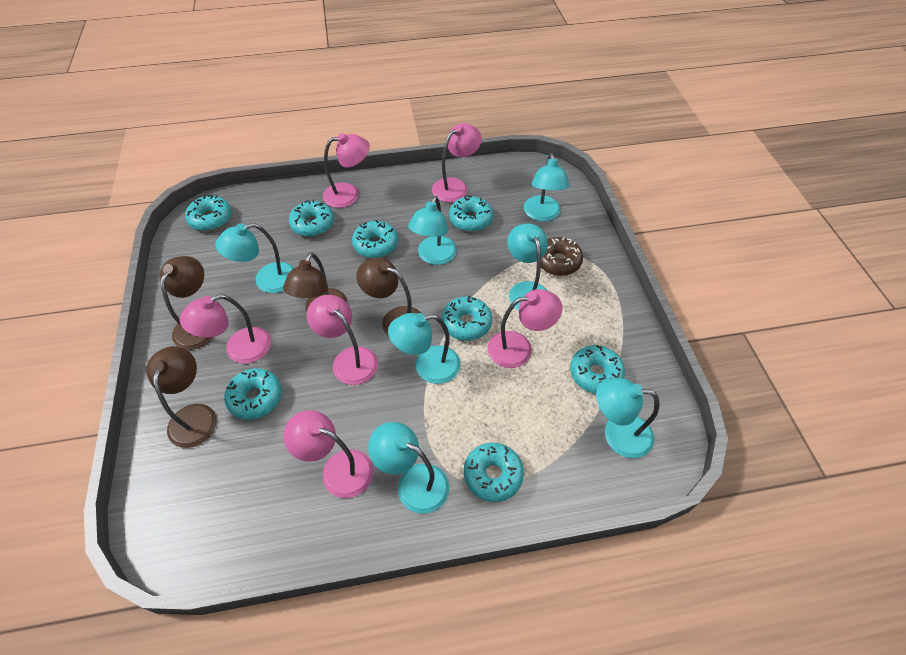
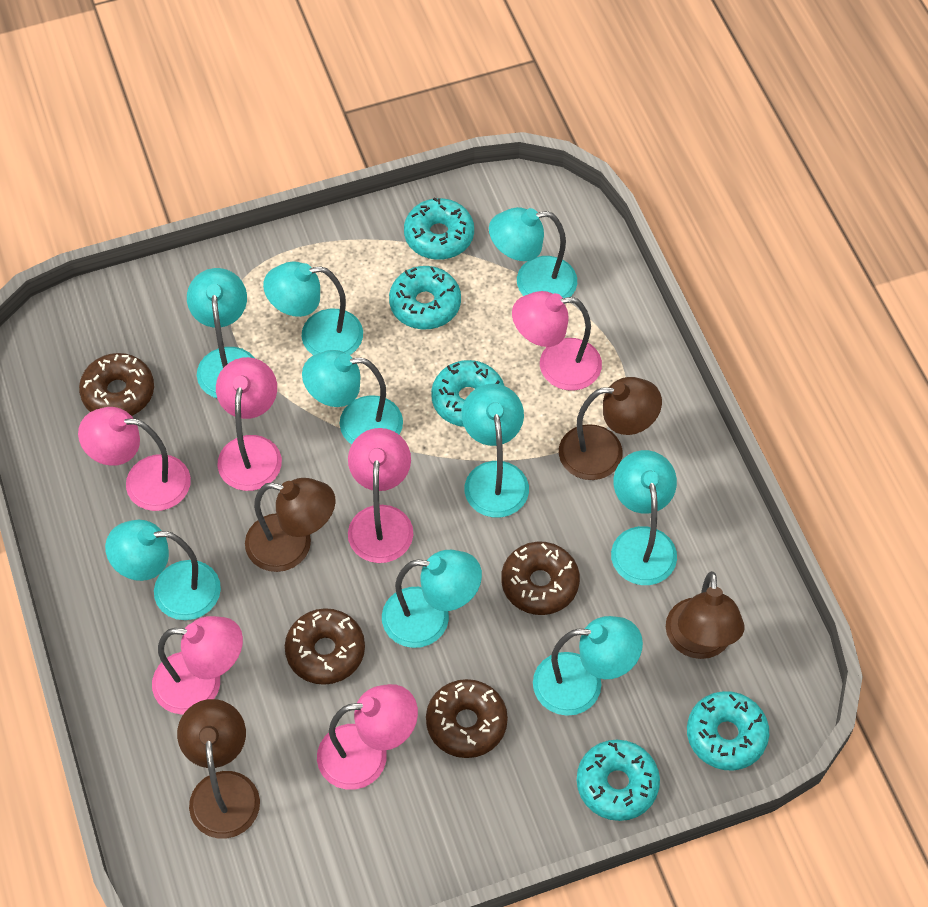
brown donut: [541,237,583,276] = 1 -> [79,353,154,416] [285,608,365,685] [426,679,508,758] [501,542,580,615] = 4
turquoise donut: [185,195,232,231] [224,368,282,420] [289,200,334,237] [352,220,398,258] [442,296,492,341] [449,196,493,232] [464,443,524,502] [570,345,625,394] = 8 -> [389,266,461,329] [404,198,474,260] [431,360,504,427] [577,740,660,821] [687,691,769,771] = 5
turquoise lamp: [215,223,294,293] [368,422,449,514] [388,313,461,384] [408,196,457,265] [507,223,548,311] [524,153,570,222] [596,378,660,458] = 7 -> [105,520,221,620] [187,268,254,398] [263,261,363,355] [302,350,403,444] [382,550,482,648] [462,384,529,517] [489,207,577,298] [533,616,643,716] [611,450,677,585] = 9

